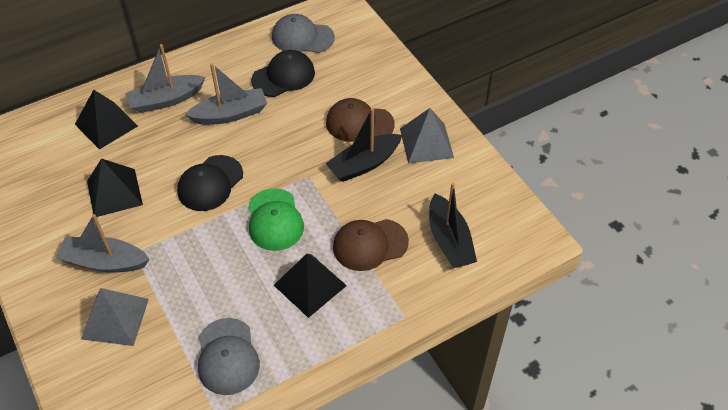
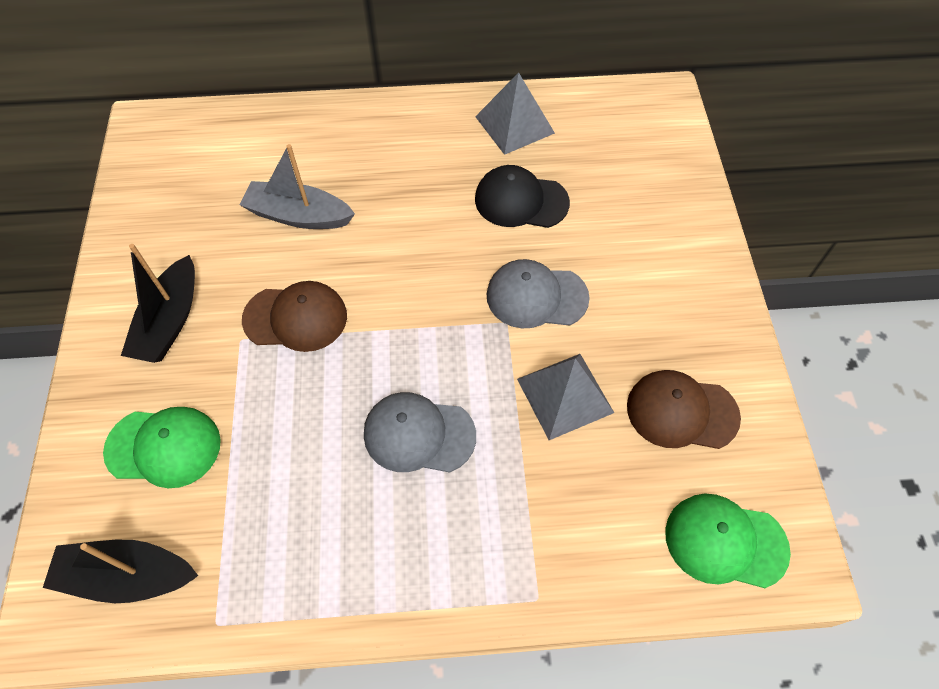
black cap: [177,155,243,211] [251,50,315,97] = 2 -> [475,165,570,228] = 1
black pyramid: [75,90,138,150] [87,158,143,217] [274,253,347,318] = 3 -> none = 0
green cap: [249,188,304,251] = 1 -> [103,407,221,488] [665,494,791,588] = 2
grey boat: [56,214,150,273] [125,44,205,113] [185,63,267,125] = 3 -> [240,144,355,229] = 1

